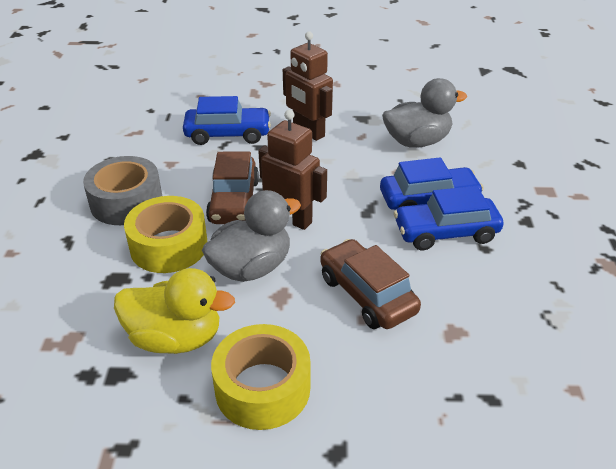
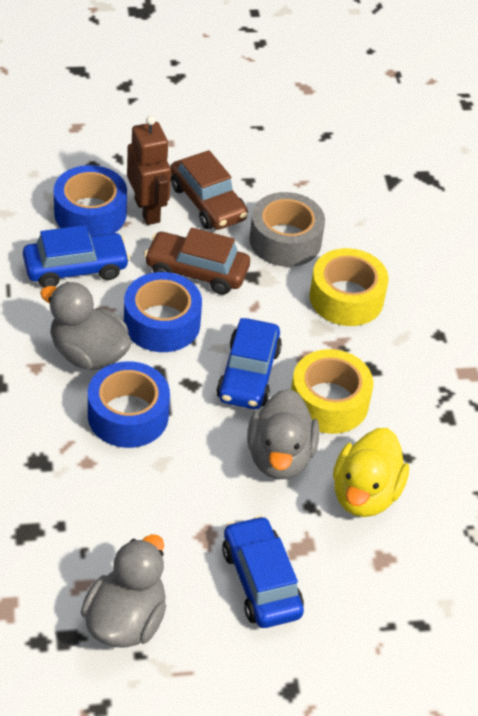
blue tape: none = 0 -> [54,165,127,236] [88,361,170,448] [124,272,202,352] = 3
brown robot: [258,110,327,230] [283,31,333,141] = 2 -> [127,116,171,225] = 1
grey duck: [202,190,301,282] [382,78,467,148] = 2 -> [40,282,132,370] [81,534,166,648] [247,389,319,479] = 3

